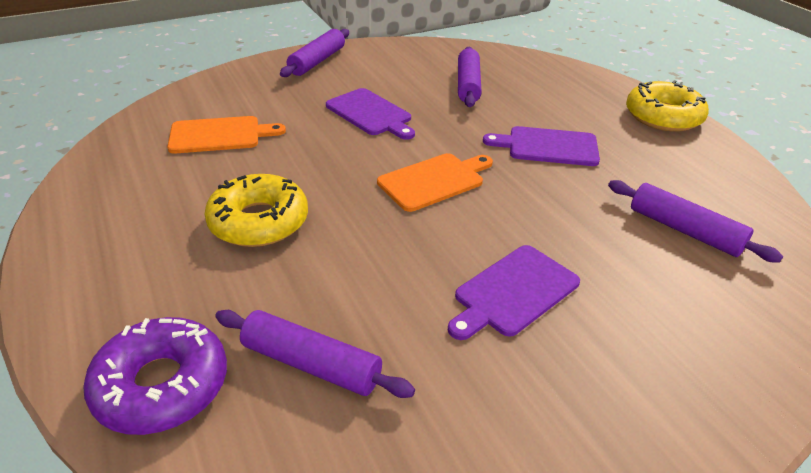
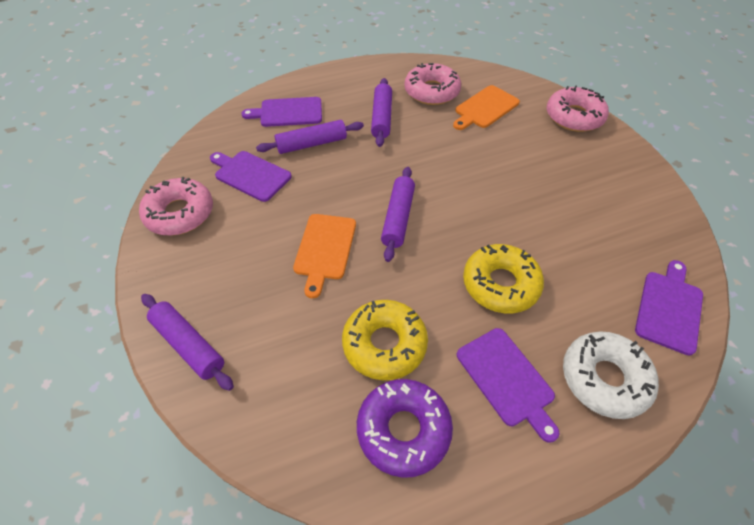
pink donut: none = 0 -> [139,177,213,236] [404,63,461,105] [547,85,609,132] = 3
purple cutting board: [326,88,415,140] [448,245,580,340] [483,126,600,166] = 3 -> [210,151,292,202] [241,97,322,127] [457,328,560,443] [635,260,703,356] = 4
white donut: none = 0 -> [563,331,659,419] = 1

